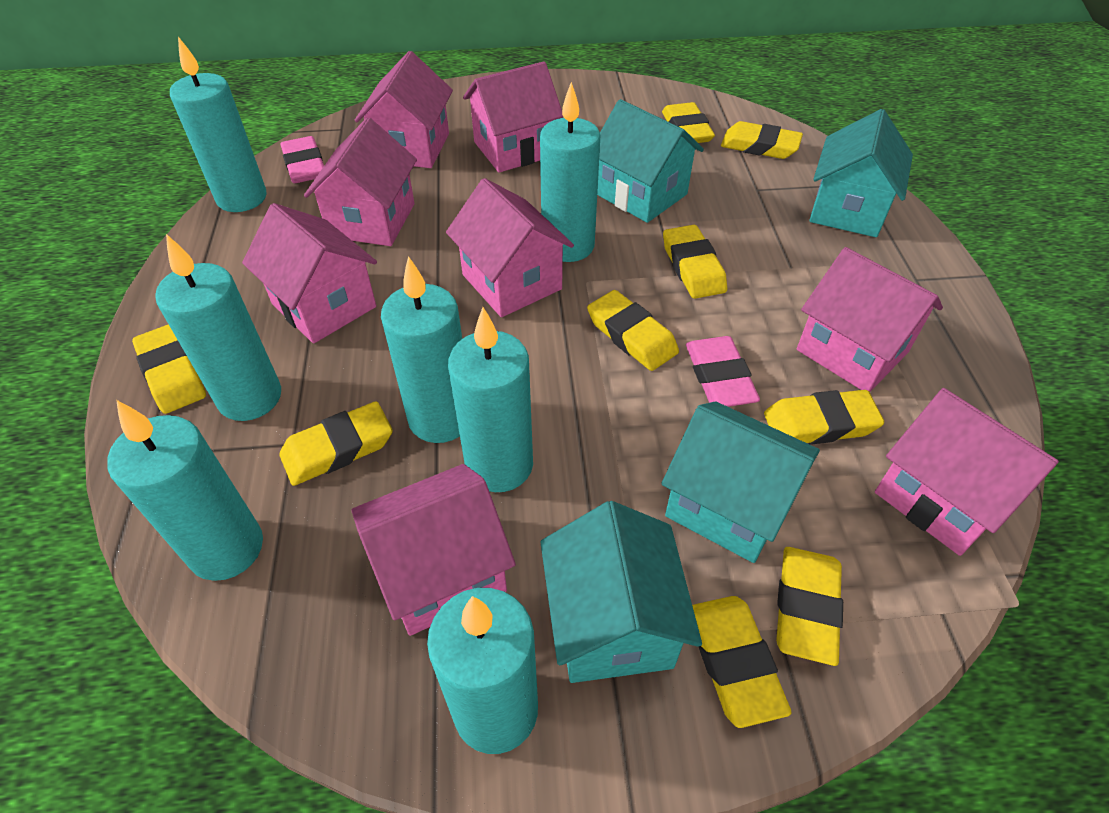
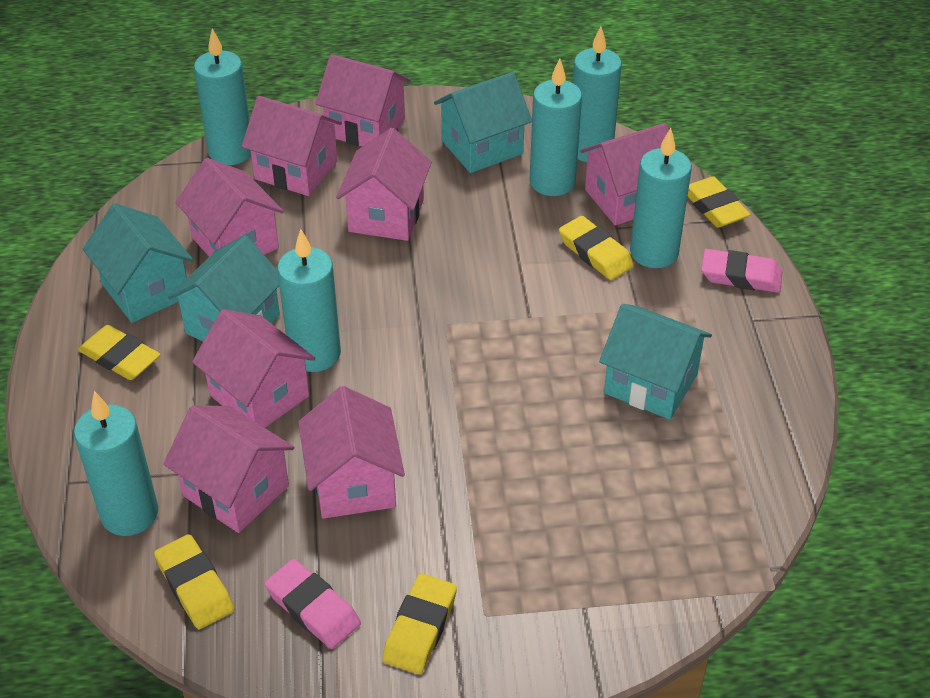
turquoise candle: [107,400,263,581] [155,234,281,421] [170,37,267,212] [381,256,462,443] [427,588,538,754] [448,307,533,492] [540,82,601,262] = 7 -> [74,391,158,536] [194,29,251,165] [277,229,341,372] [530,58,582,196] [573,26,622,162] [630,128,692,268] = 6
yellow eraser: [132,324,206,414] [279,401,393,486] [587,290,679,371] [662,102,715,143] [663,225,727,299] [692,596,791,728] [721,121,803,159] [764,390,884,445] [776,547,843,666] = 9 -> [78,325,161,380] [154,534,234,629] [382,573,457,674] [559,216,634,280] [687,176,751,228] = 5

